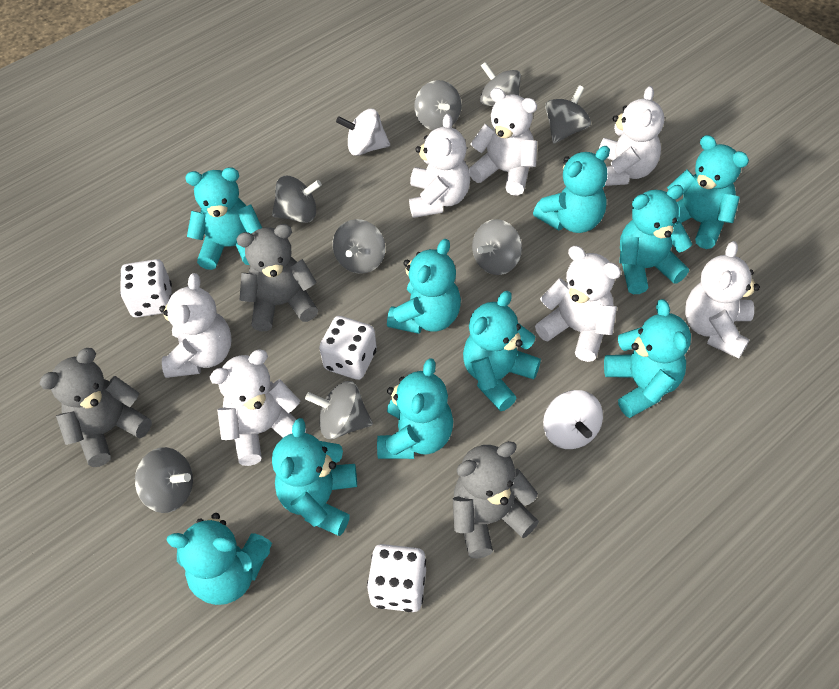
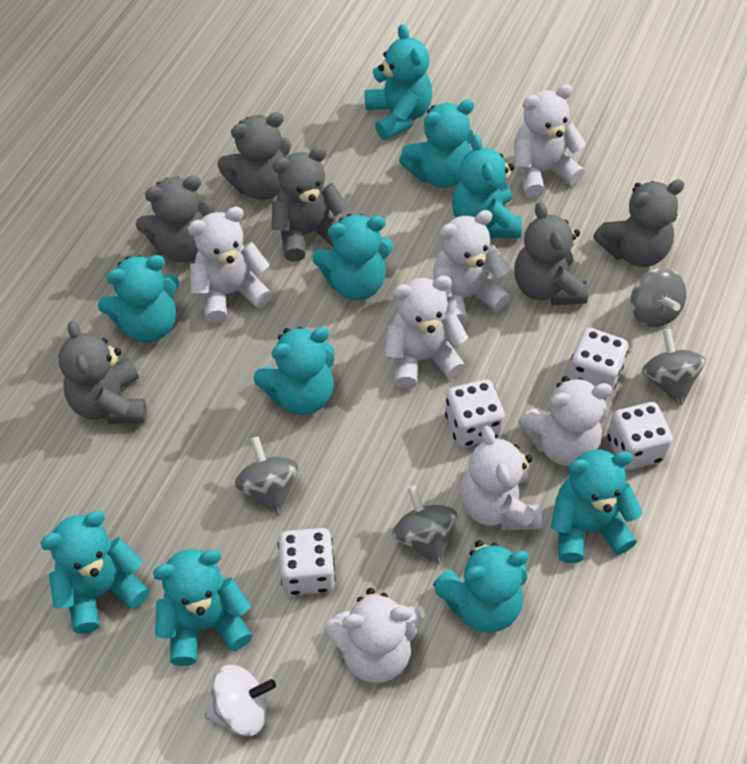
grey spinning top: [135,447,193,513] [272,176,322,223] [305,381,373,439] [333,219,385,274] [414,80,462,130] [472,219,522,275] [480,62,521,106] [545,85,591,144] = 8 -> [234,436,298,515] [392,485,457,565] [630,268,687,327] [642,328,706,406] = 4
grey teddy bear: [39,348,152,467] [236,224,318,331] [453,441,539,559] = 3 -> [59,321,147,424] [136,176,215,262] [217,112,291,200] [272,147,348,262] [514,202,588,305] [593,179,685,267] = 6
white dice: [120,259,172,317] [319,316,377,380] [367,544,426,612] = 3 -> [278,528,335,595] [445,379,505,447] [568,328,628,395] [607,402,673,470] = 4
white spinning top: [336,109,390,156] [543,390,603,449] = 2 -> [204,665,276,736] = 1

